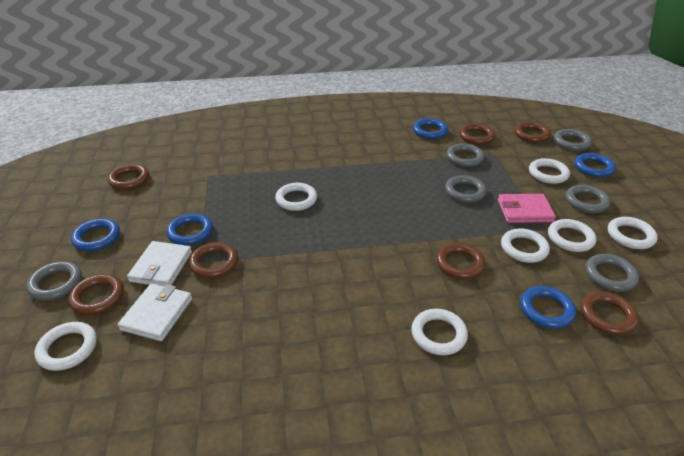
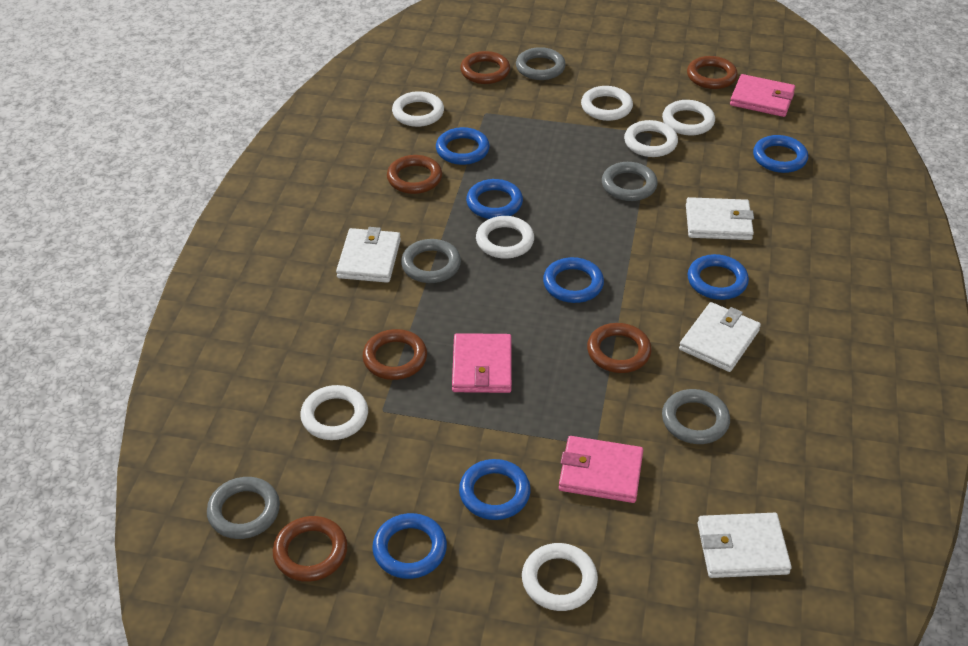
blue ring: [71,218,120,251] [166,213,213,245] [413,118,448,139] [520,286,576,329] [575,153,616,178] = 5 -> [372,513,447,579] [436,127,490,165] [459,459,531,520] [466,179,523,219] [543,257,604,303] [688,254,749,300] [753,135,808,173] = 7
brown ring: [68,274,124,315] [108,164,149,190] [189,242,238,278] [436,243,486,279] [459,123,496,145] [514,122,551,143] [581,291,639,335] = 7 -> [273,516,348,582] [363,329,427,380] [387,155,442,194] [460,51,510,84] [587,323,652,373] [687,56,738,89] = 6
grey ring: [26,261,82,301] [445,175,487,203] [447,143,485,167] [554,129,592,151] [566,185,610,213] [585,254,639,292] = 6 -> [207,477,280,539] [401,239,461,283] [516,47,566,80] [602,162,658,201] [662,389,730,444] = 5
pink wallet: [498,194,556,223] = 1 -> [452,333,512,393] [559,436,643,503] [730,74,795,117] = 3
white wallet: [118,283,192,341] [127,241,192,286] = 2 -> [336,227,401,283] [679,302,761,372] [686,197,754,240] [697,513,792,578] = 4

